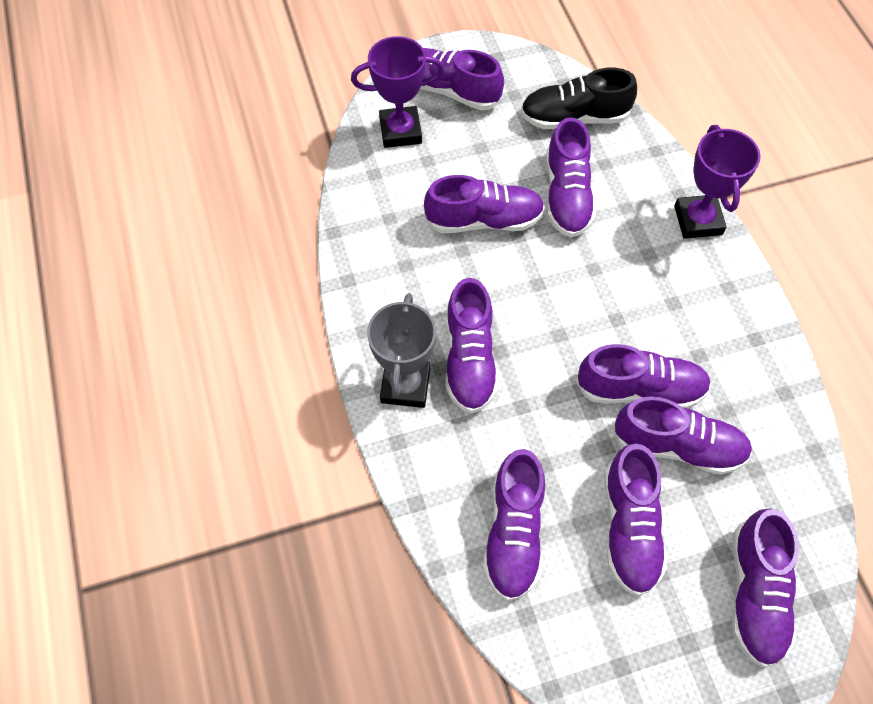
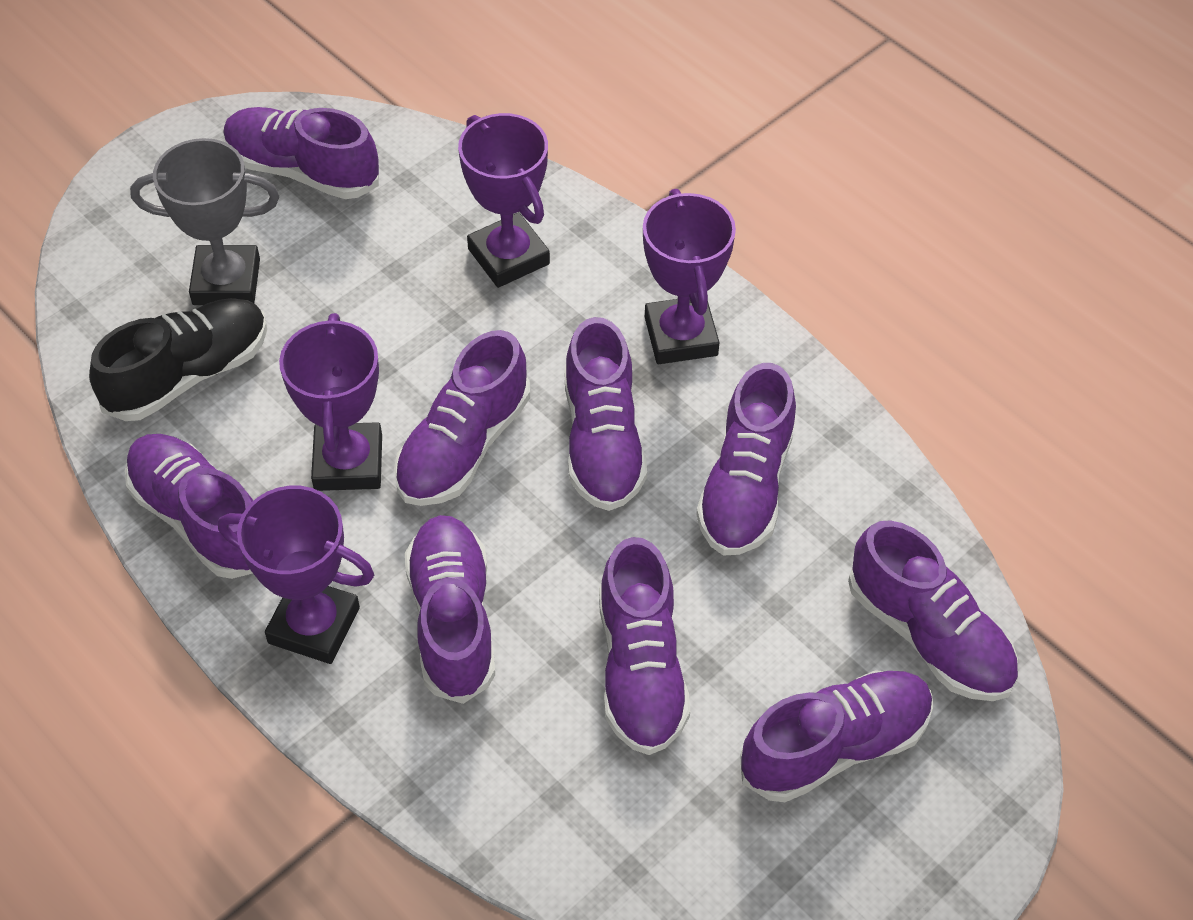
purple trophy: [351,36,444,148] [674,125,761,239] = 2 -> [218,486,374,664] [279,313,382,491] [458,113,550,288] [643,189,736,364] = 4

